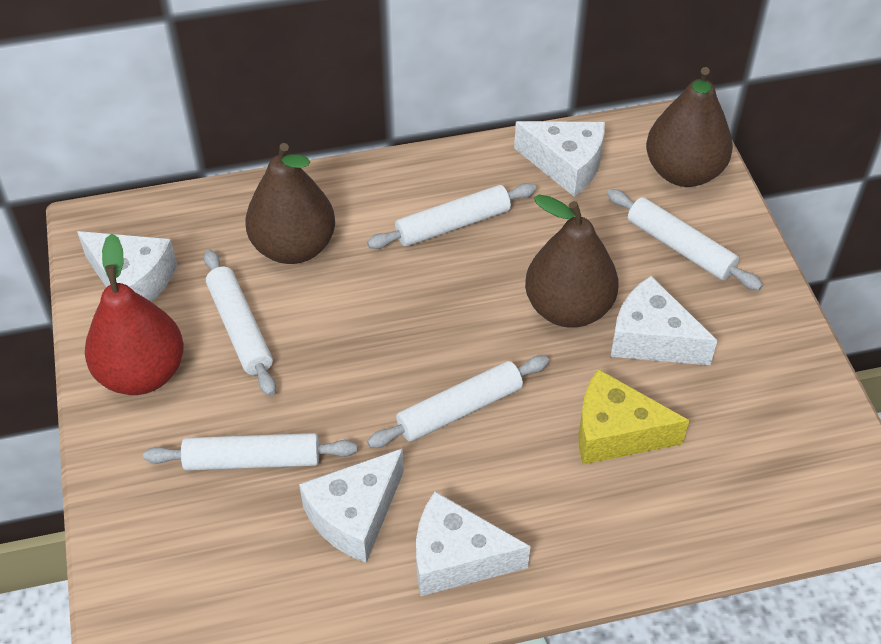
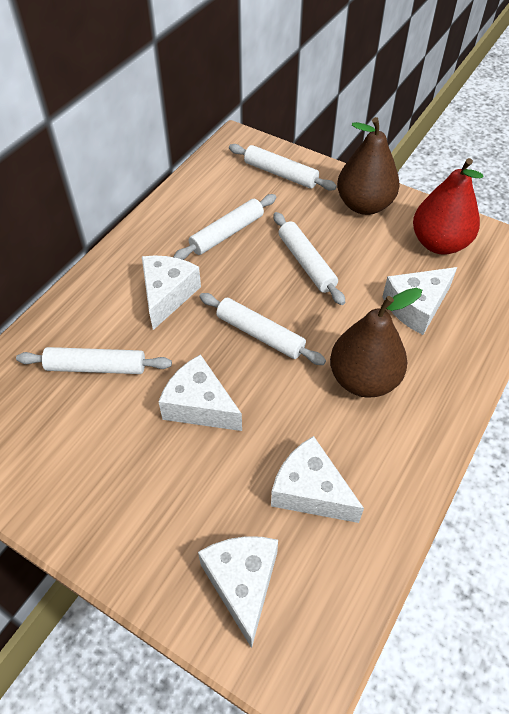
brown pear: [245,143,335,264] [525,194,619,328] [646,67,733,187] = 3 -> [330,288,422,398] [337,117,400,215] = 2
yellow cheese: [578,369,689,465] = 1 -> none = 0

